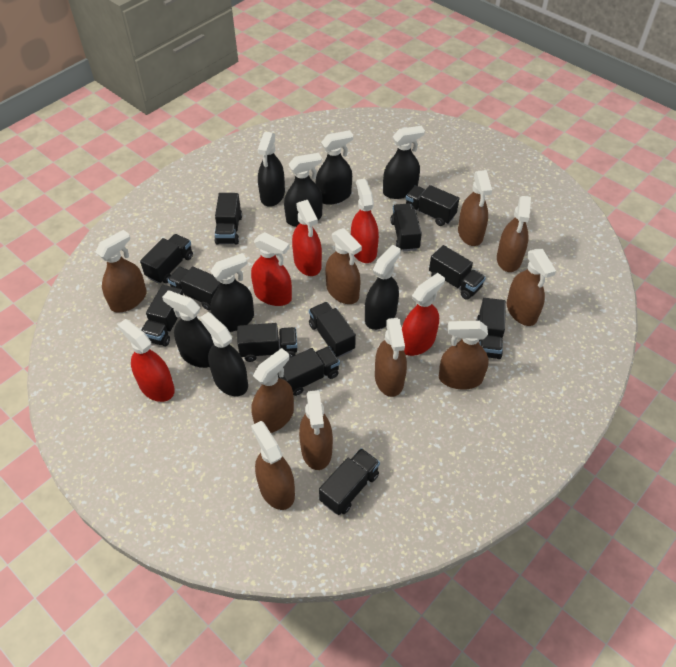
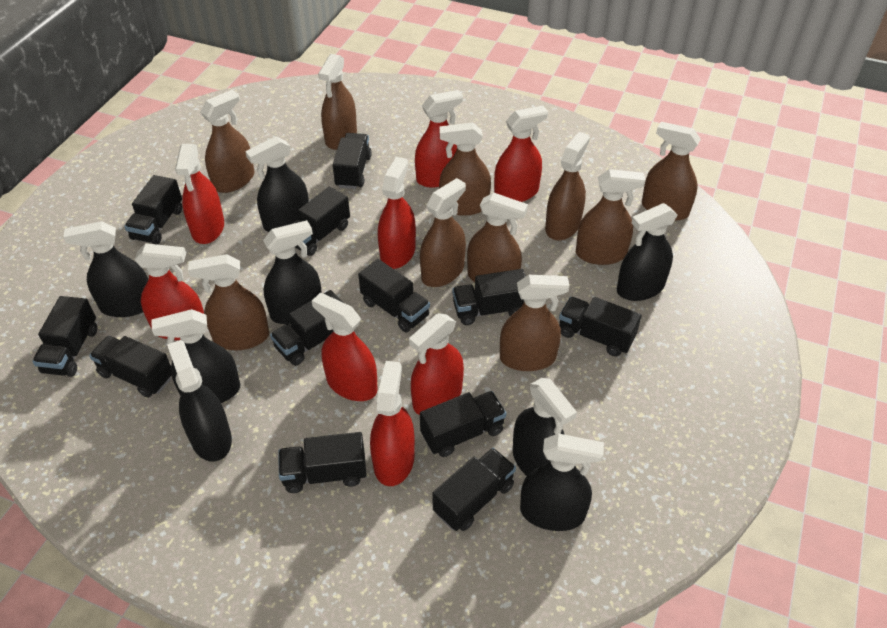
red spray bottle: [118,319,175,402] [251,232,292,306] [292,200,322,276] [351,179,379,263] [402,273,445,356] = 5 -> [134,243,204,340] [175,144,224,244] [312,293,378,401] [370,361,415,486] [378,157,416,269] [409,313,464,415] [415,90,463,188] [494,106,548,202] = 8

